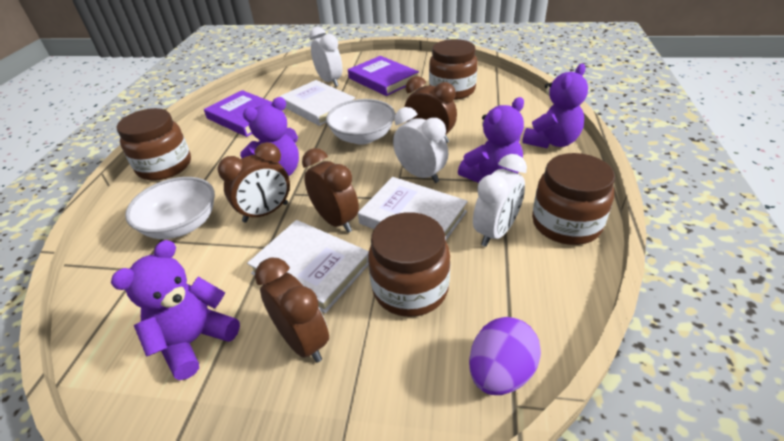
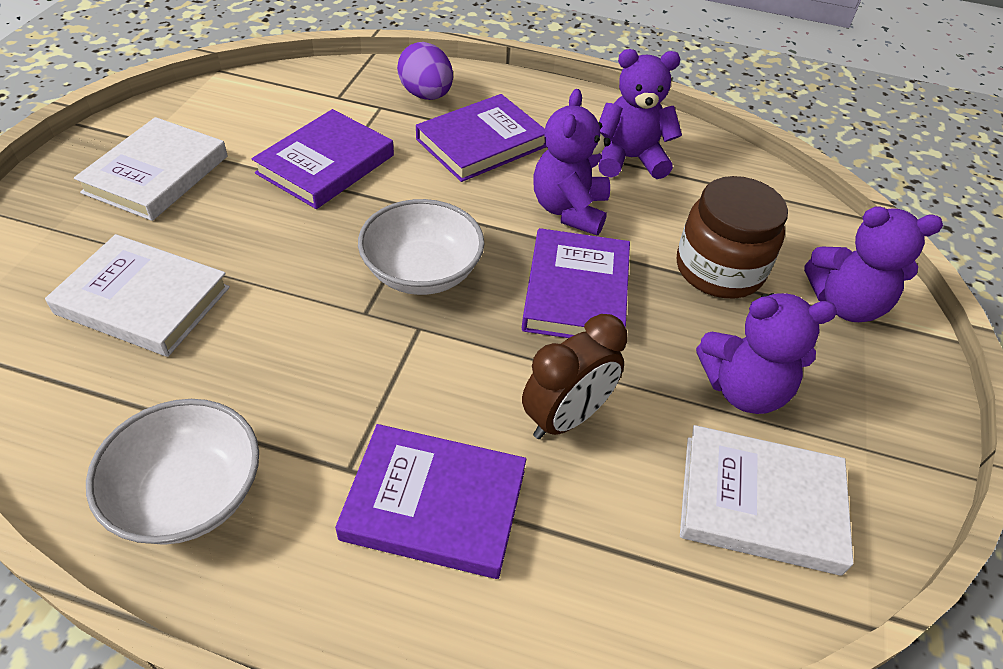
brown clock: [217,142,290,223] [255,258,329,363] [302,148,359,233] [405,76,457,143] = 4 -> [522,314,627,439] = 1
brown jar: [117,108,191,181] [368,212,450,317] [429,39,478,100] [532,153,615,245] = 4 -> [677,176,788,298] = 1
purple book: [204,90,272,137] [348,56,419,96] = 2 -> [252,109,394,209] [335,424,526,579] [416,94,547,182] [522,228,630,338] = 4
white clock: [309,27,342,87] [393,107,448,183] [473,154,527,247] = 3 -> none = 0

